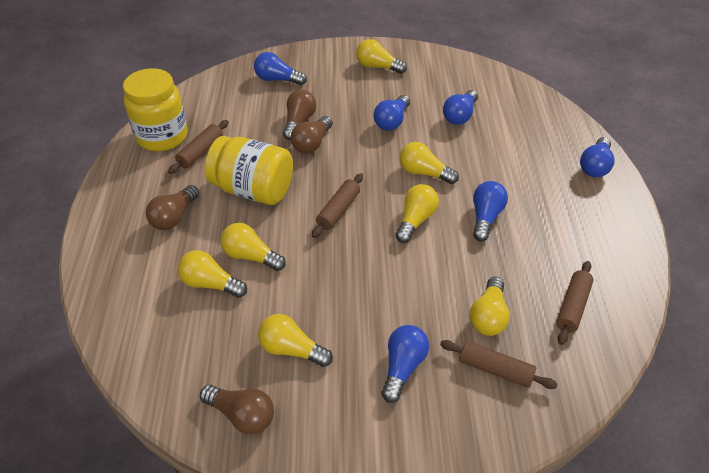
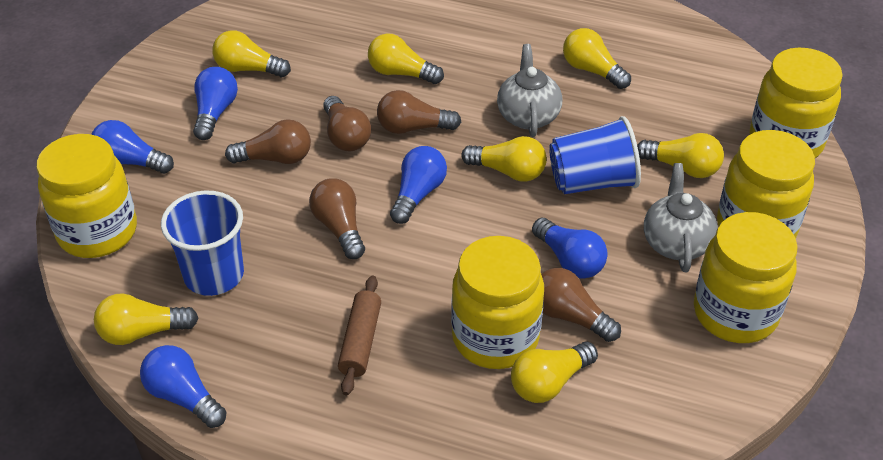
blue cup: none = 0 -> [161,190,244,296] [549,116,641,194] = 2
blue light bulb: [254,52,307,85] [373,95,410,131] [382,325,429,403] [443,90,478,125] [473,181,508,241] [580,137,615,177] = 6 -> [91,120,174,174] [140,345,227,428] [193,67,238,140] [390,146,447,224] [532,218,608,279] = 5
brown light bulb: [146,185,199,230] [200,385,274,434] [283,90,316,140] [291,116,333,154] = 4 -> [225,119,311,164] [309,178,365,259] [323,96,371,151] [377,90,461,134] [541,268,621,342] = 5
brown rolling pin: [168,120,229,174] [312,173,363,238] [440,340,558,389] [556,261,594,345] = 4 -> [338,276,381,395] = 1
grey teapot: none = 0 -> [497,44,562,137] [644,163,718,272] = 2
yellow jar: [123,68,188,151] [205,136,293,205] = 2 -> [36,134,137,258] [451,236,544,369] [694,212,798,343] [717,130,815,238] [750,48,843,158] = 5

